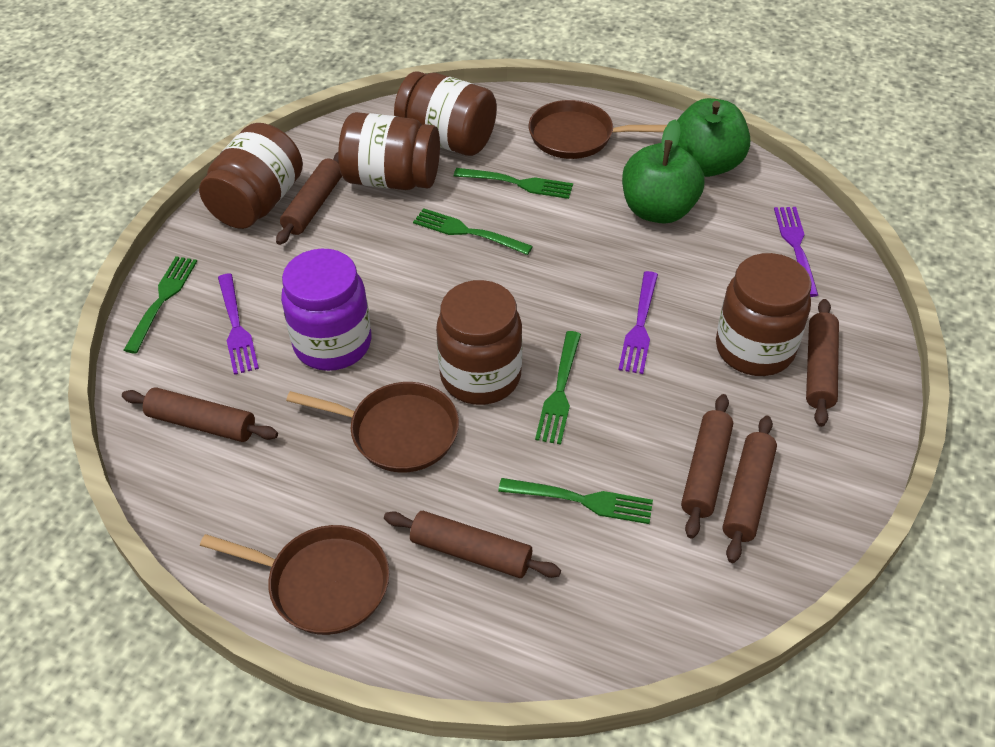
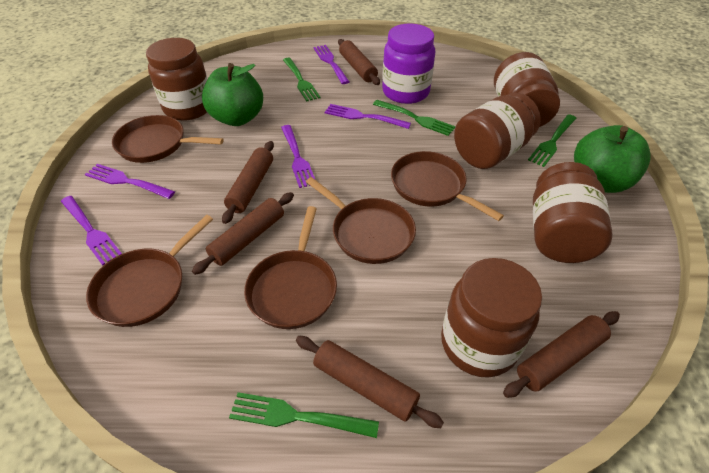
brown pan: [200,525,389,635] [286,382,459,472] [529,100,667,159] = 3 -> [86,215,213,327] [112,115,224,163] [244,206,337,329] [306,177,416,264] [391,151,504,221] = 5
brown rolling pin: [122,387,278,442] [276,152,342,245] [384,511,561,578] [681,394,733,539] [723,416,777,563] [806,299,839,427] = 6 -> [192,192,294,275] [222,141,274,224] [296,336,444,428] [338,39,380,85] [503,311,620,398] = 5
green fork: [124,256,197,354] [413,208,533,255] [454,168,573,199] [498,478,653,524] [535,331,581,444] = 5 -> [229,392,379,438] [283,58,321,101] [373,100,456,136] [528,114,577,167] = 4
purple fork: [218,274,259,375] [619,271,658,374] [774,207,818,297] = 3 -> [61,196,122,266] [85,164,175,199] [281,125,315,188] [313,45,349,84] [325,104,411,129] = 5

